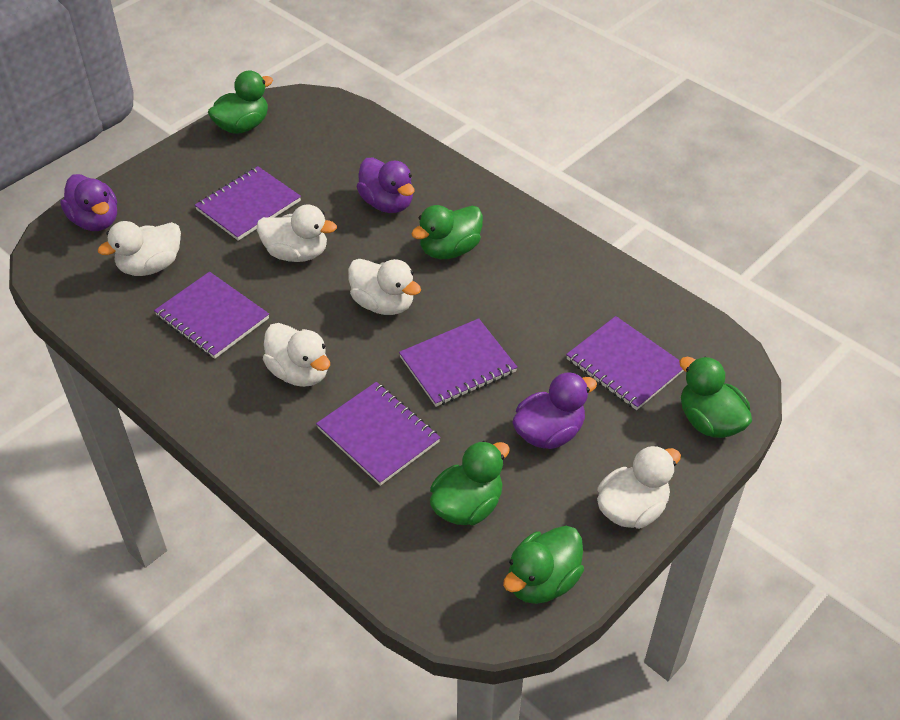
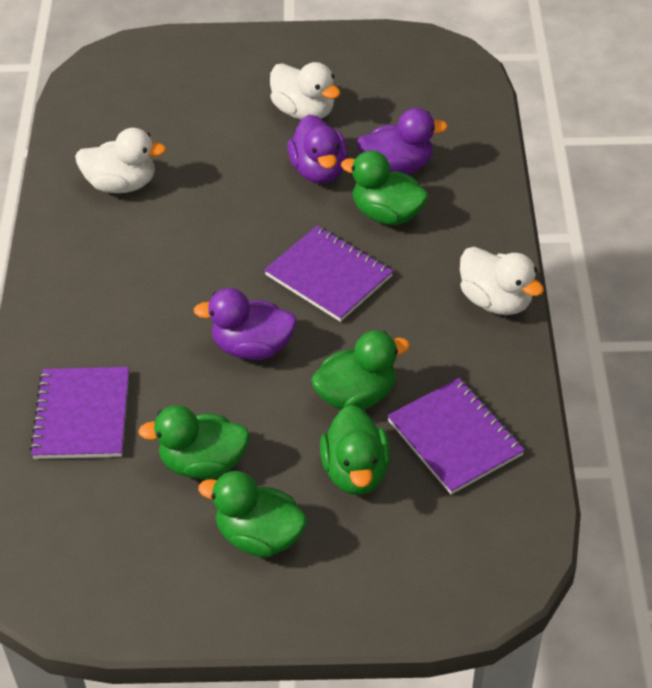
purple notebook: [154,272,269,359] [195,166,301,241] [316,382,441,486] [399,318,517,407] [566,316,684,410] = 5 -> [29,367,129,459] [264,225,393,322] [387,378,525,495] = 3
white duck: [98,221,181,276] [257,205,337,262] [263,323,330,387] [348,259,421,315] [597,445,681,529] = 5 -> [75,128,166,193] [270,62,341,120] [460,247,544,315] = 3

